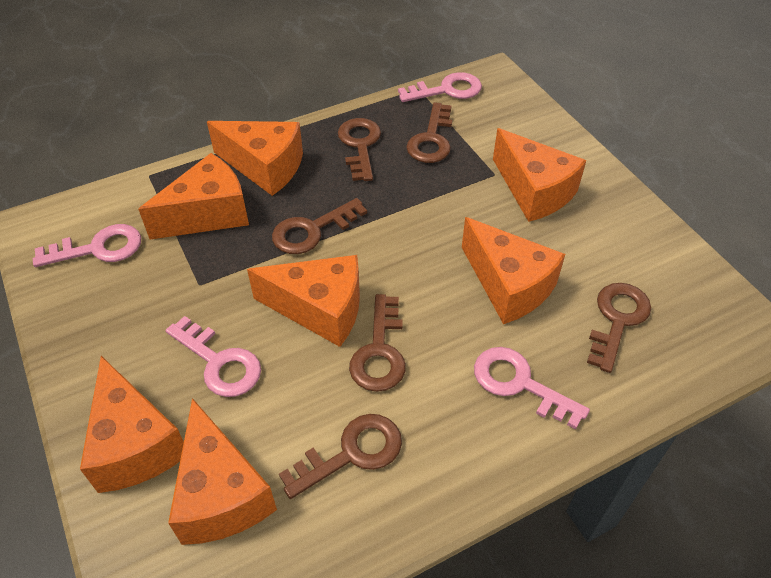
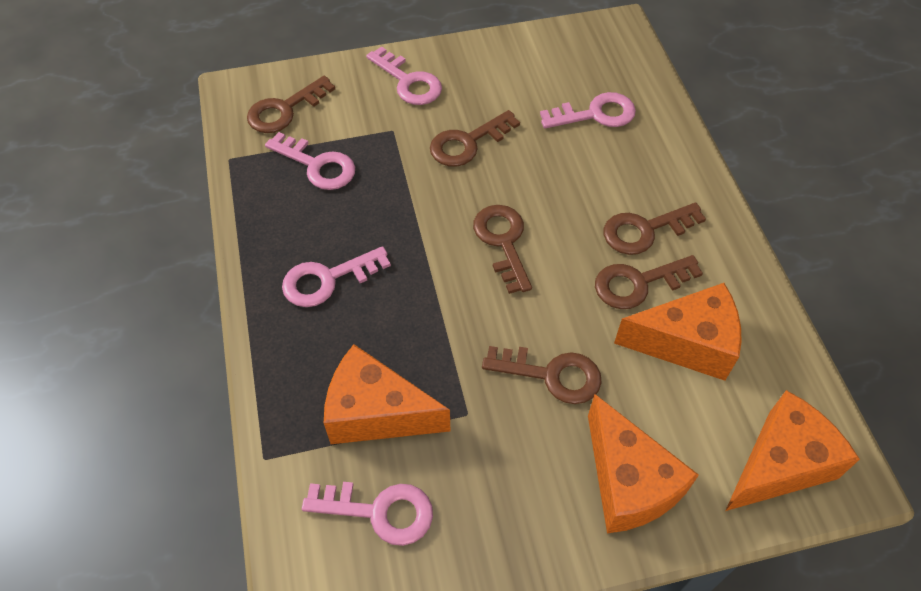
orange cheese: [80,356,184,493] [138,153,249,240] [168,398,277,545] [207,121,303,196] [247,255,360,347] [462,217,565,324] [493,128,586,222] = 7 -> [324,344,450,444] [588,394,699,533] [614,283,742,381] [725,390,860,511] = 4
pink key: [33,224,141,267] [166,316,261,397] [398,72,482,102] [474,347,590,429] = 4 -> [265,132,355,190] [282,246,391,307] [302,482,433,546] [366,46,442,105] [540,92,636,128] = 5

